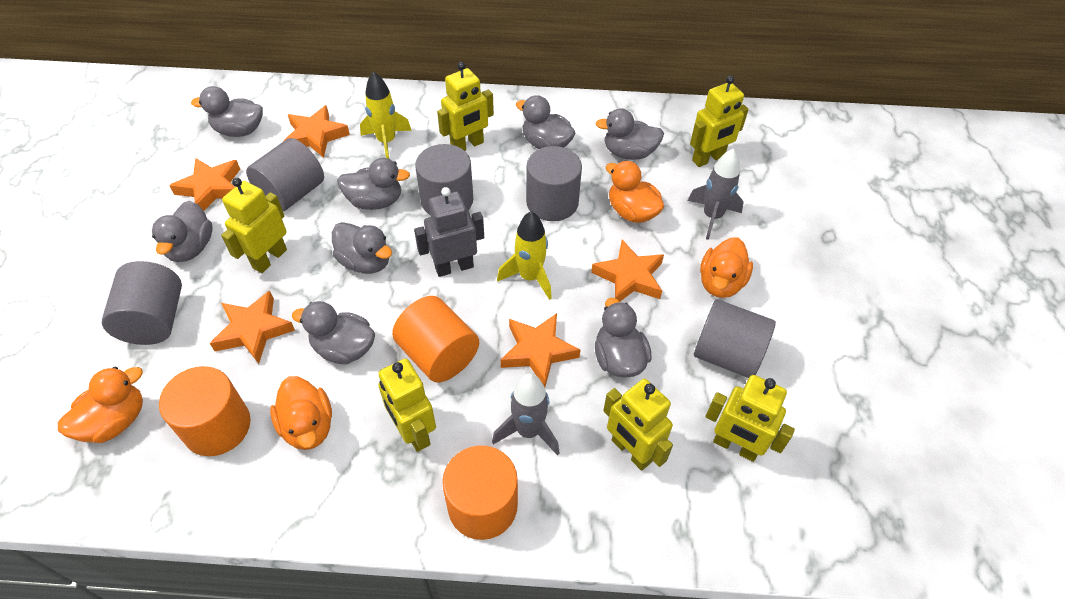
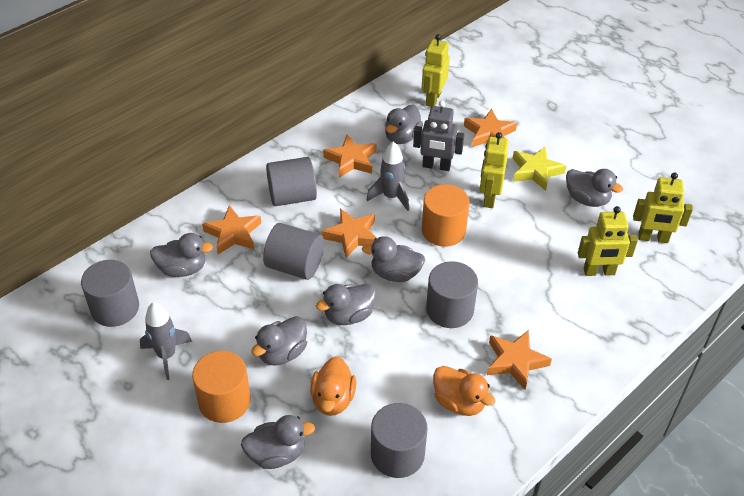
grey duck: [152,201,213,262] [191,86,263,137] [292,301,375,364] [332,222,392,274] [337,158,410,210] [516,95,575,149] [595,109,664,160] [595,298,652,378] = 8 -> [150,233,213,277] [241,415,315,469] [251,316,307,366] [316,284,376,325] [362,236,425,282] [385,105,423,144] [566,169,623,207] = 7
orange cylinder: [159,366,251,456] [392,296,479,382] [442,445,518,540] = 3 -> [192,351,251,423] [422,184,470,247] = 2
orange duck: [58,367,143,443] [270,376,332,450] [606,161,664,223] [700,237,753,298] = 4 -> [310,357,356,416] [433,366,495,416] = 2
yellow robot: [221,178,287,273] [378,358,436,452] [437,62,494,151] [603,379,673,471] [690,76,749,167] [706,375,795,462] = 6 -> [422,34,450,107] [480,132,509,208] [578,206,638,276] [633,173,693,243] = 4
yellow rocket: [360,71,412,159] [497,211,552,300] = 2 -> none = 0
yellow star: none = 0 -> [513,146,566,191] = 1

